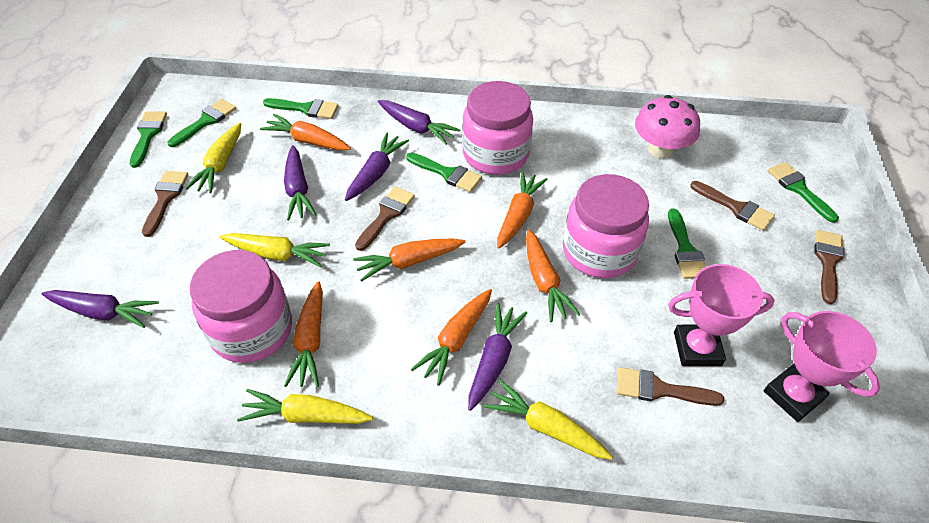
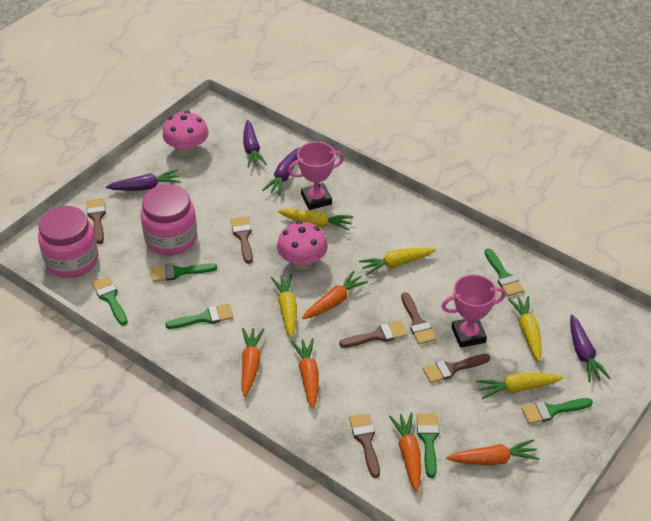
brown brush: [142,171,188,237] [355,187,415,251] [617,367,724,406] [690,181,775,231] [814,230,845,304] = 5 -> [86,198,106,244] [231,216,253,264] [339,321,407,348] [349,413,380,478] [401,292,436,345] [423,354,491,383] = 6
orange carrot: [260,114,351,151] [284,281,323,387] [353,239,465,282] [411,289,492,386] [497,171,548,249] [526,229,580,322] = 6 -> [241,328,264,397] [291,338,319,409] [302,271,369,319] [389,413,421,492] [446,439,540,465] = 5
pink jar: [190,250,292,363] [462,81,533,175] [563,174,649,278] = 3 -> [38,206,99,278] [141,185,197,255] = 2
pink mushroom: [635,95,700,158] = 1 -> [163,111,209,156] [277,221,328,270] = 2
purple carrot: [42,290,159,328] [284,145,316,220] [345,133,409,201] [378,100,460,145] [468,303,527,411] = 5 -> [106,169,181,191] [243,120,267,168] [262,147,300,196] [570,315,610,382] = 4
yellow carrot: [185,123,241,193] [220,233,330,267] [237,389,373,424] [484,380,613,460] = 4 -> [271,274,297,338] [278,209,354,231] [359,248,436,276] [476,373,563,399] [508,296,541,362] = 5

